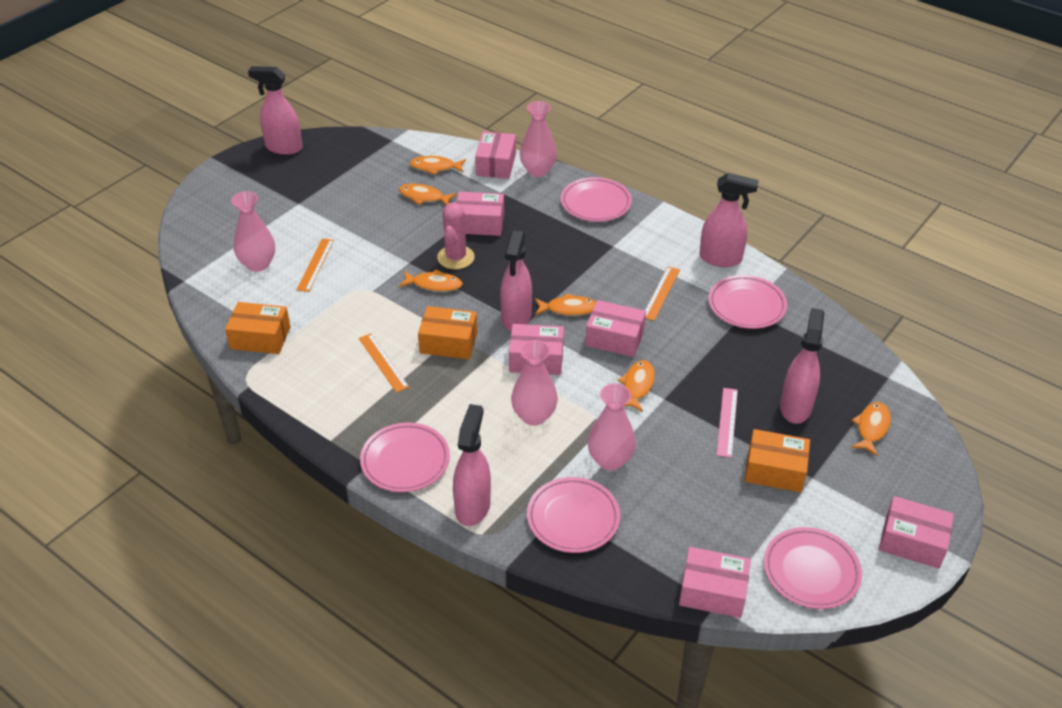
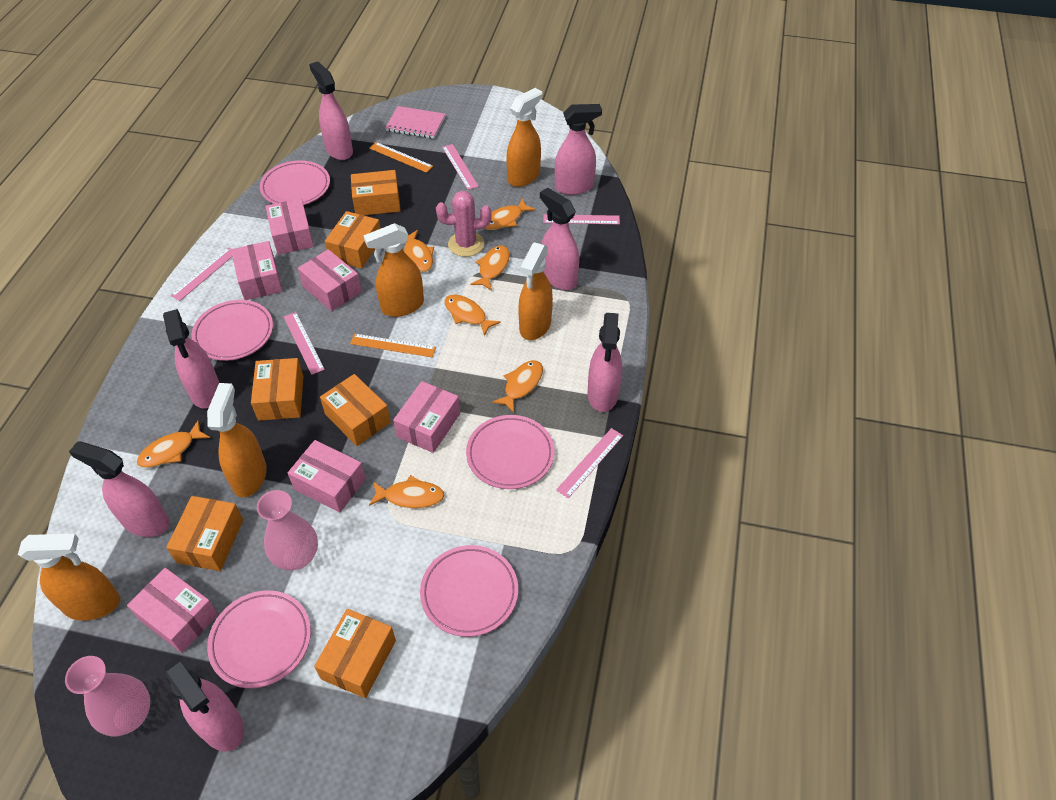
orange box: [225,302,290,354] [418,306,477,359] [745,429,810,492] = 3 -> [166,496,243,571] [251,358,303,421] [314,609,396,698] [320,374,391,446] [325,211,381,269] [351,170,401,215] = 6
orange fish: [399,184,457,205] [399,269,463,292] [410,156,466,175] [535,293,596,316] [618,360,655,412] [851,402,891,456] = 6 -> [137,420,210,468] [369,475,444,508] [404,230,434,272] [444,295,501,336] [471,245,510,290] [484,198,536,230] [492,360,543,413] = 7
orange ruler: [296,238,334,292] [359,333,409,393] [645,266,680,321] = 3 -> [350,334,436,358] [369,142,433,173] = 2
orange spray bottle: none = 0 -> [18,534,120,621] [207,383,267,498] [363,223,424,317] [506,88,542,187] [519,242,553,340] = 5
pink notebook: none = 0 -> [385,106,446,139] = 1
pink ruler: [717,388,738,458] = 1 -> [170,248,232,301] [284,312,325,375] [442,144,479,190] [543,214,620,224] [556,428,623,498] = 5
pink spray bottle: [248,66,303,155] [453,404,491,526] [500,230,532,330] [699,173,759,267] [780,308,824,424] = 5 -> [69,441,170,537] [163,309,219,409] [163,657,244,751] [309,61,353,160] [540,187,579,290] [555,104,602,195] [588,313,622,412] = 7
pink vase: [231,191,275,272] [511,340,558,426] [520,101,557,177] [588,384,636,470] = 4 -> [65,656,150,736] [257,490,318,570] = 2

